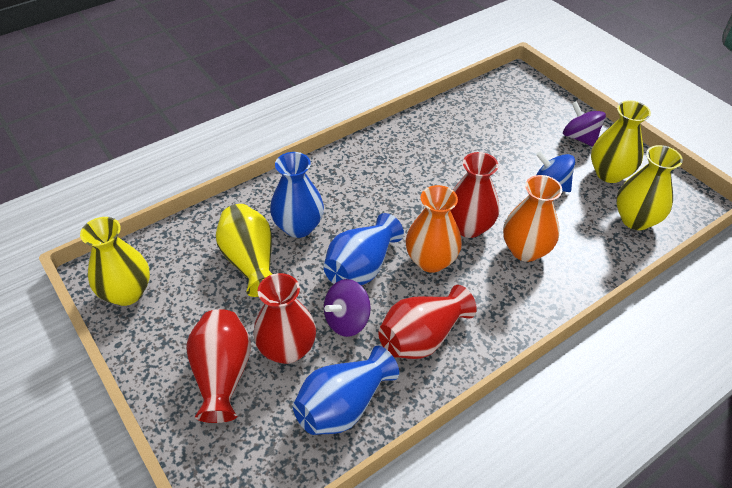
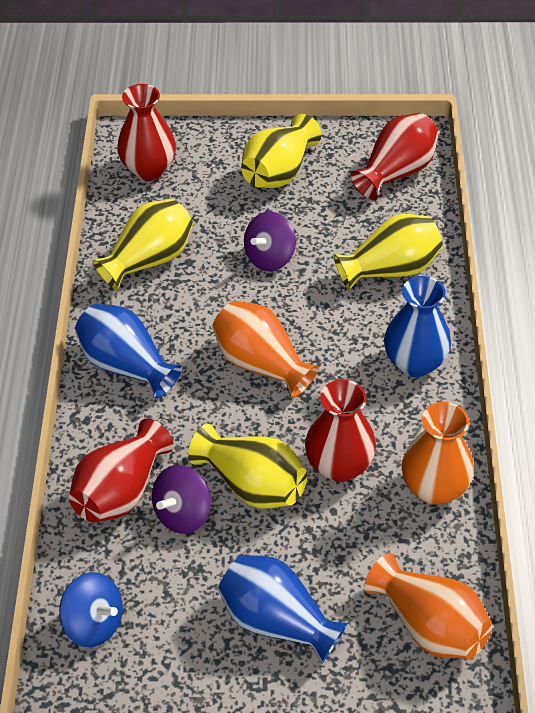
orange vase: [406,185,462,273] [503,175,562,262] = 2 -> [212,301,319,398] [364,553,492,659] [402,402,474,505] = 3

